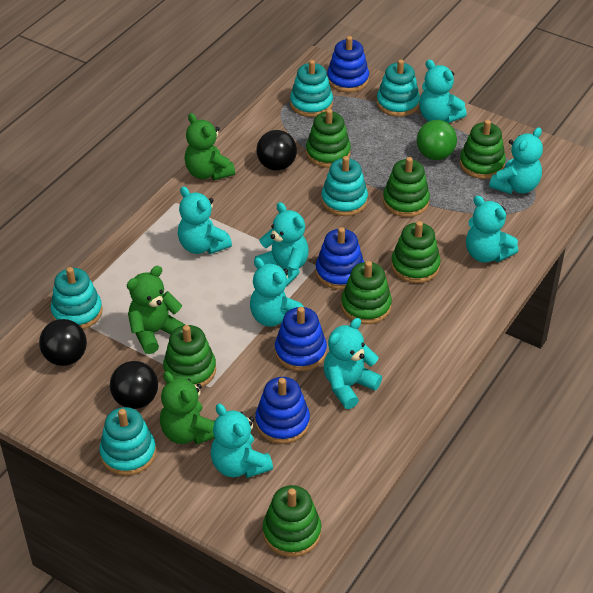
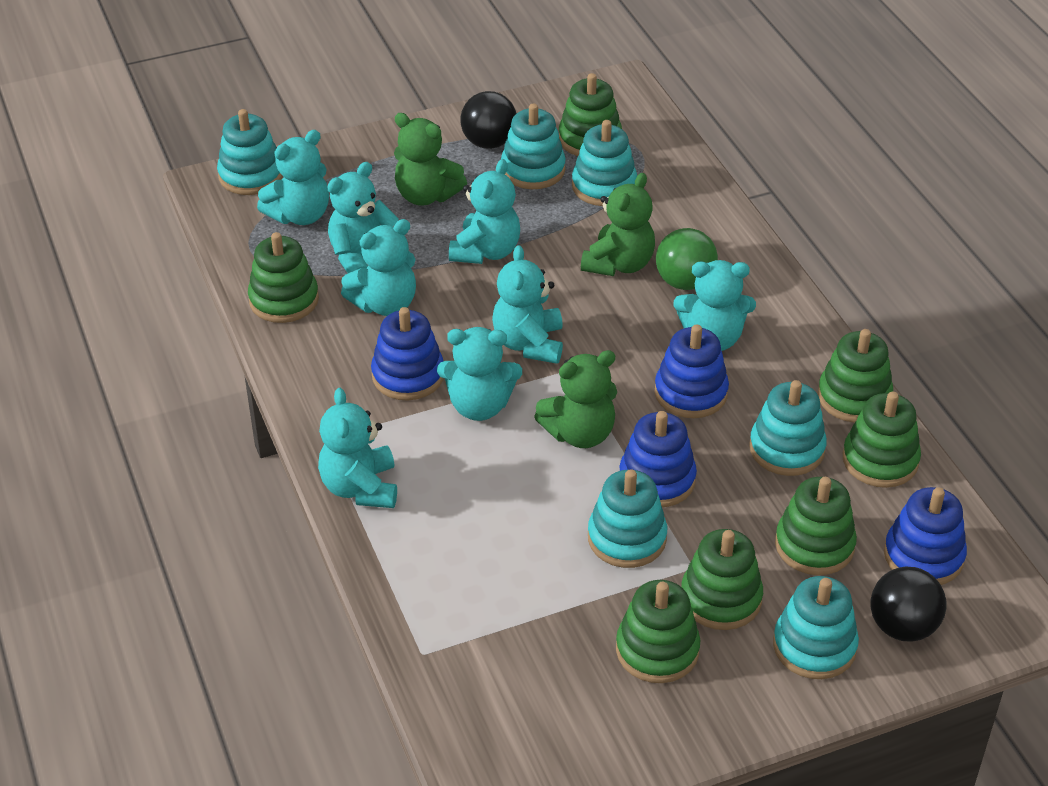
black ball: [39,319,87,366] [110,361,158,409] [256,130,297,171] = 3 -> [460,91,517,149] [871,567,946,642] = 2
turquoise stacking toy: [51,267,103,329] [99,407,156,476] [290,60,333,117] [321,156,368,216] [377,59,420,117] = 5 -> [217,109,282,195] [501,103,566,189] [572,120,637,206] [588,469,667,568] [749,380,827,476] [773,576,859,679] = 6

